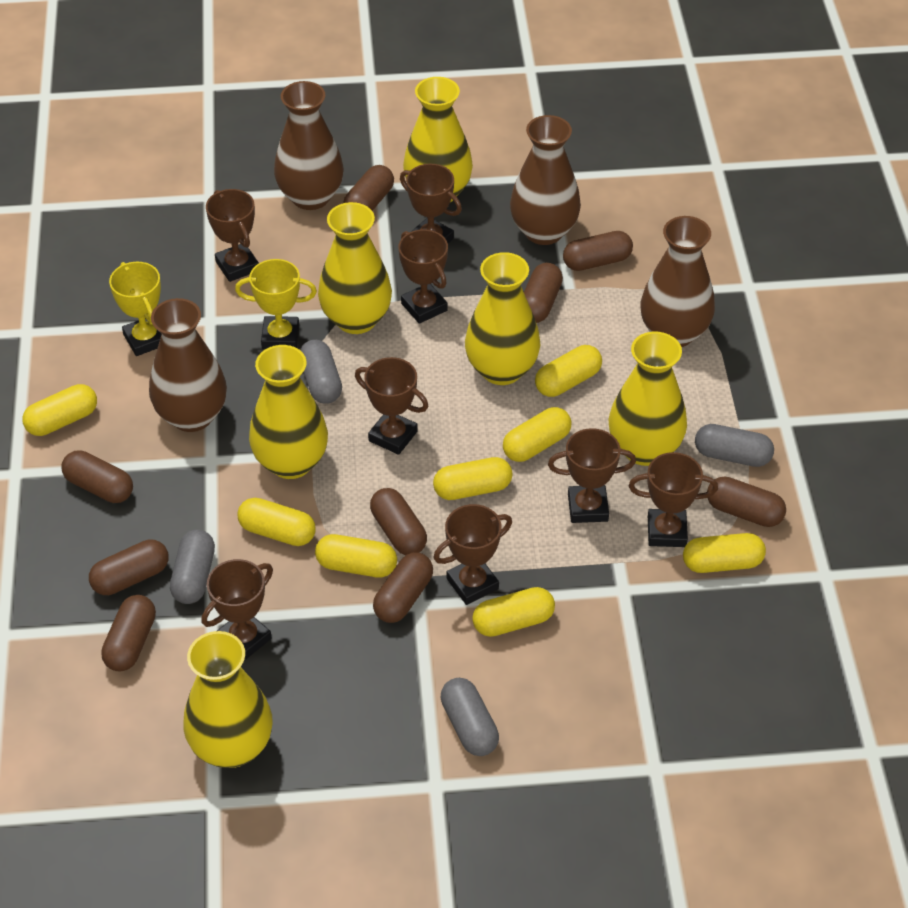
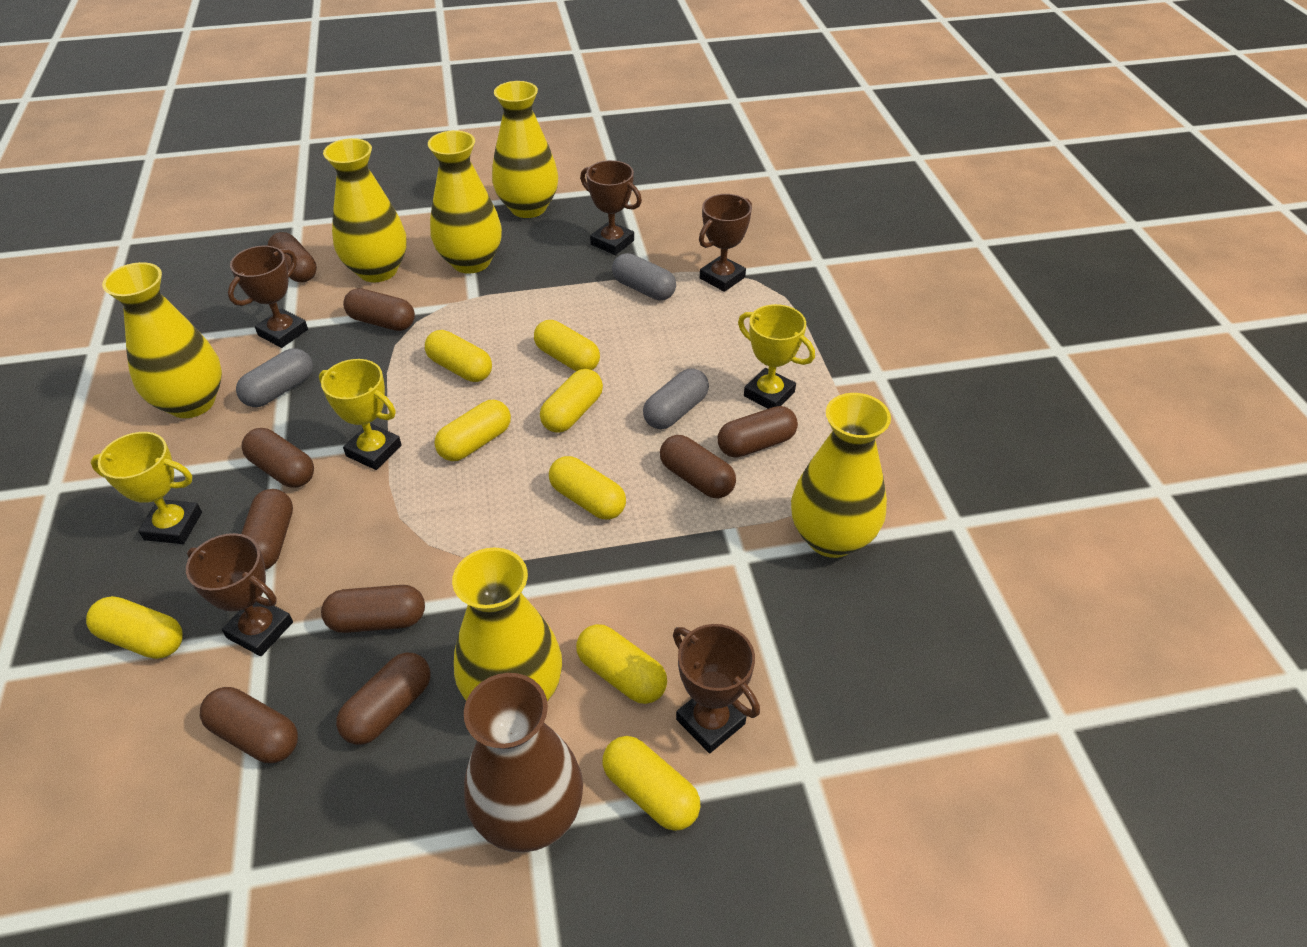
brown trophy: [201,559,273,661] [206,189,259,282] [355,357,428,455] [399,229,448,324] [400,164,462,243] [434,504,512,605] [548,428,636,523] [629,452,718,547] = 8 -> [186,533,293,656] [228,246,308,348] [580,160,642,255] [673,624,760,753] [699,194,752,292] = 5
brown vase: [149,298,227,432] [274,81,344,210] [510,115,581,245] [641,216,715,347] = 4 -> [464,673,583,853] = 1
grey capsule: [170,530,215,604] [300,340,342,404] [441,678,499,756] [695,424,774,467] = 4 -> [236,348,313,407] [612,253,676,300] [643,369,709,429] = 3
yellow trophy: [109,262,162,356] [235,259,317,349] = 2 -> [90,432,202,544] [319,359,402,470] [738,304,815,409] = 3

